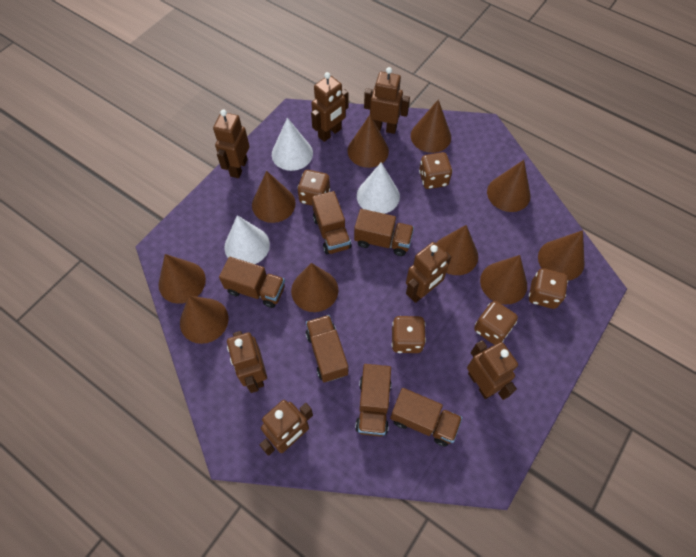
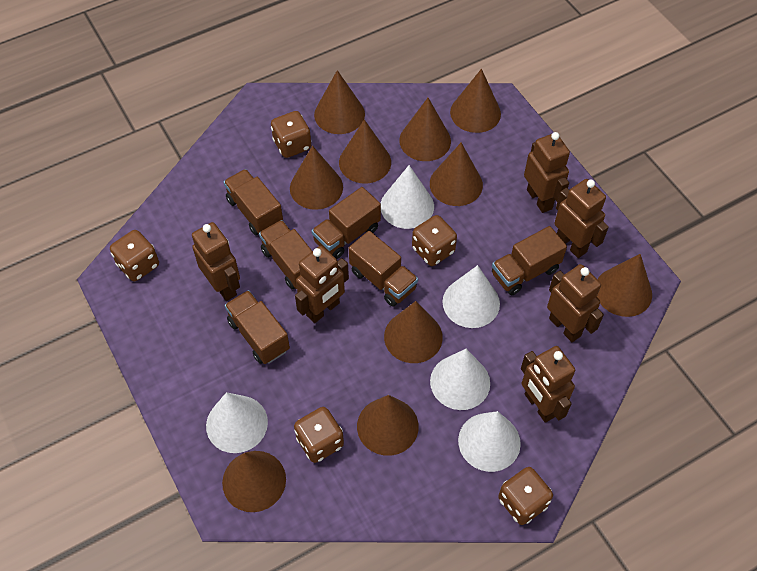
brown robot: [213,110,249,178] [227,331,267,393] [259,400,313,456] [311,72,348,142] [364,67,410,134] [406,242,452,303] [467,340,518,400] = 7 -> [192,222,240,301] [295,246,349,323] [521,346,575,423] [524,132,570,213] [547,264,604,342] [554,179,609,258] = 6
white cone: [224,215,270,264] [272,118,313,171] [357,163,400,214] = 3 -> [206,392,268,453] [380,165,434,229] [430,349,490,410] [443,265,500,328] [458,411,521,472] = 5

